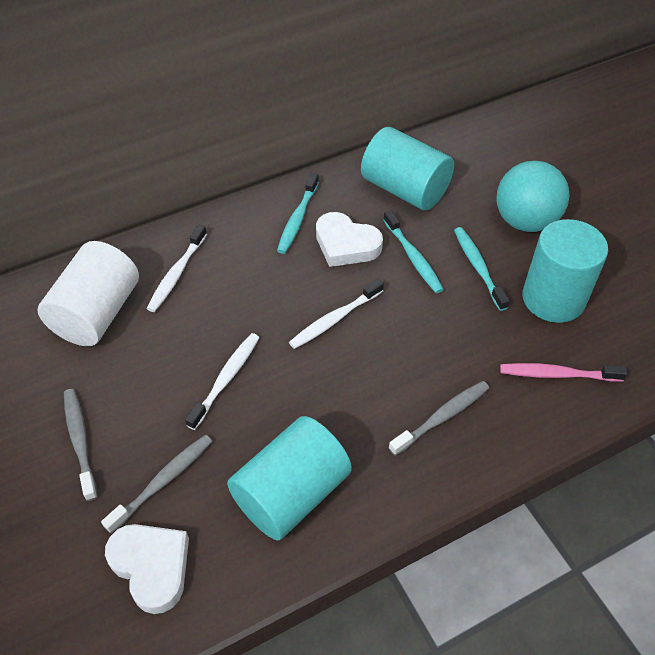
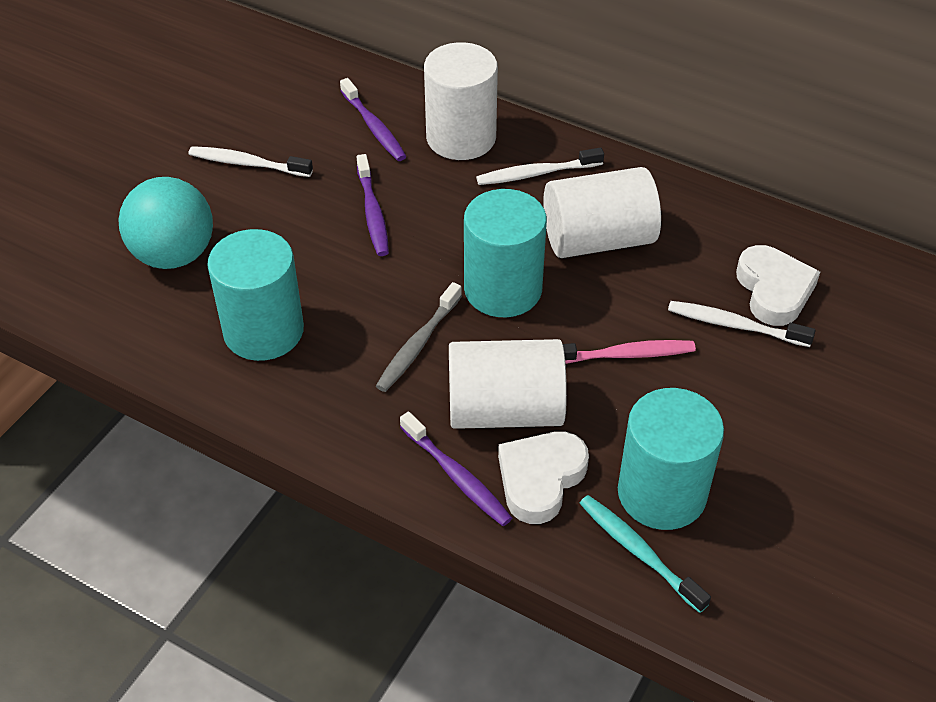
grey toothbrush: [64,389,98,501] [101,434,212,534] [389,381,489,456] = 3 -> [376,282,462,392] = 1
purple toothbrush: none = 0 -> [340,78,407,161] [357,154,389,256] [400,411,512,526] = 3
turquoise toothbrush: [277,173,319,254] [383,210,444,293] [454,227,510,311] = 3 -> [579,495,711,613] = 1
white cylinder: [37,241,139,346] = 1 -> [424,42,498,160] [449,339,567,429] [543,167,661,258] = 3

